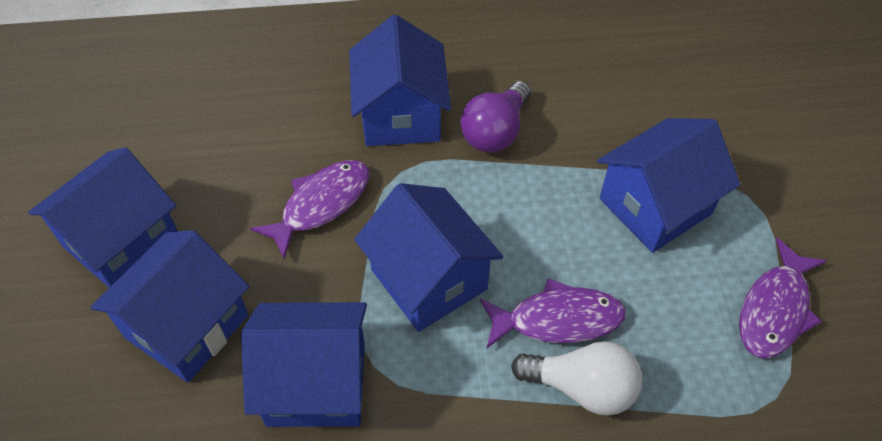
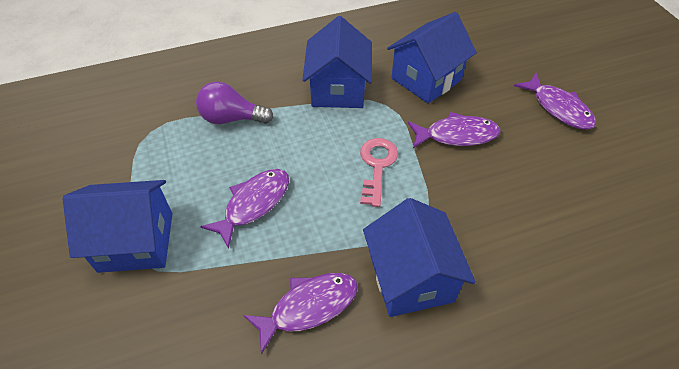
blue house: [28,147,178,288] [91,230,249,382] [241,302,367,427] [349,15,451,146] [354,183,504,332] [597,118,740,253] = 6 -> [63,180,172,273] [302,16,372,108] [363,198,476,317] [387,12,477,104] = 4
pink key: none = 0 -> [360,138,398,207] = 1
purple fish: [250,160,369,259] [480,278,626,348] [739,238,827,359] = 3 -> [200,169,289,249] [243,273,358,355] [408,112,500,148] [514,73,596,130] = 4
white light bulb: [511,341,642,416] = 1 -> none = 0

